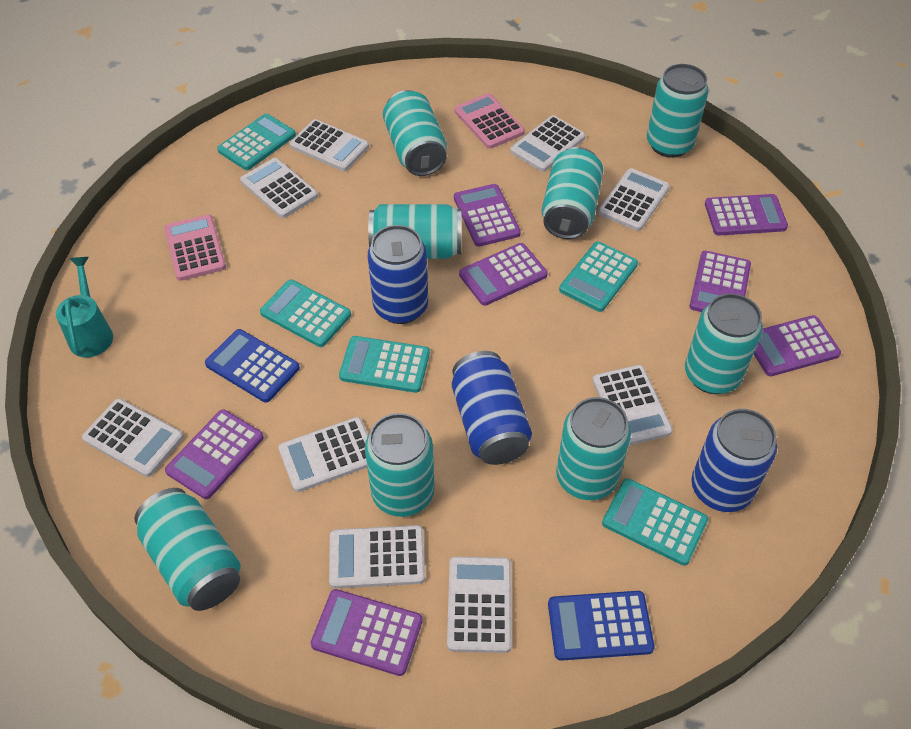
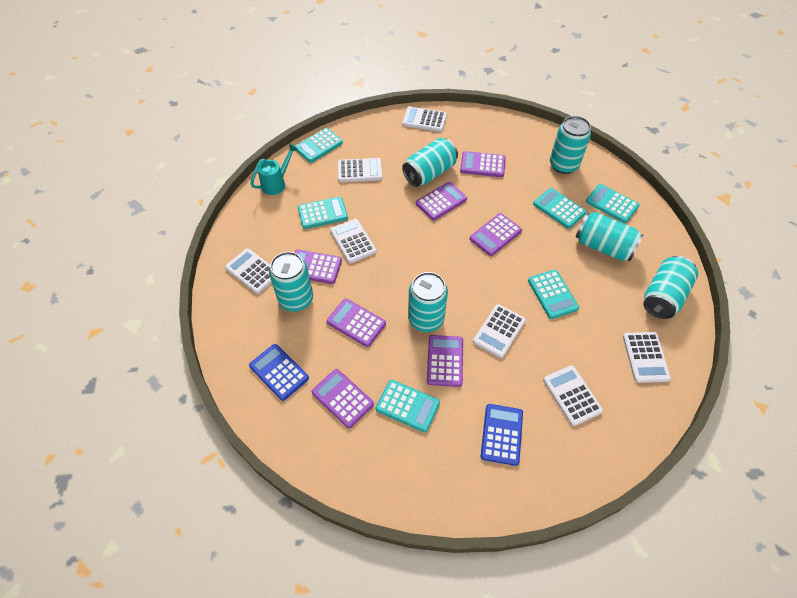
blue can: [368,225,428,324] [452,351,532,465] [692,409,777,512] = 3 -> none = 0
pink calculator: [164,214,226,281] [454,93,525,149] = 2 -> none = 0
turquoise calculator: [217,114,296,170] [260,280,351,347] [339,336,430,393] [559,242,638,312] [602,478,708,566] = 5 -> [295,128,343,163] [298,196,348,229] [375,380,440,433] [528,270,579,319] [533,188,587,229] [586,184,639,223] = 6
turquoise can: [134,488,241,611] [365,413,435,517] [368,204,462,259] [383,90,447,176] [542,147,603,239] [556,397,631,500] [647,64,709,158] [685,293,763,394] = 8 -> [269,252,313,311] [402,138,458,187] [408,272,448,332] [550,116,591,174] [576,212,644,261] [643,256,698,319] = 6
white calculator: [82,399,184,477] [240,158,318,218] [278,417,368,492] [290,119,369,171] [329,525,425,589] [447,557,512,653] [510,115,586,172] [592,365,673,445] [598,168,670,231] = 9 -> [225,248,272,294] [330,219,376,264] [338,158,382,182] [402,107,447,132] [473,304,526,358] [543,365,603,426] [623,332,671,383] = 7

